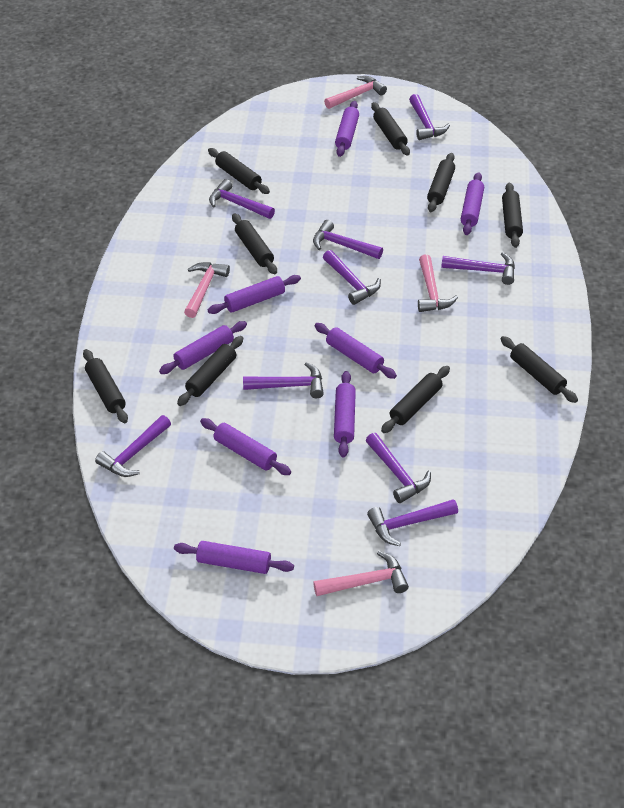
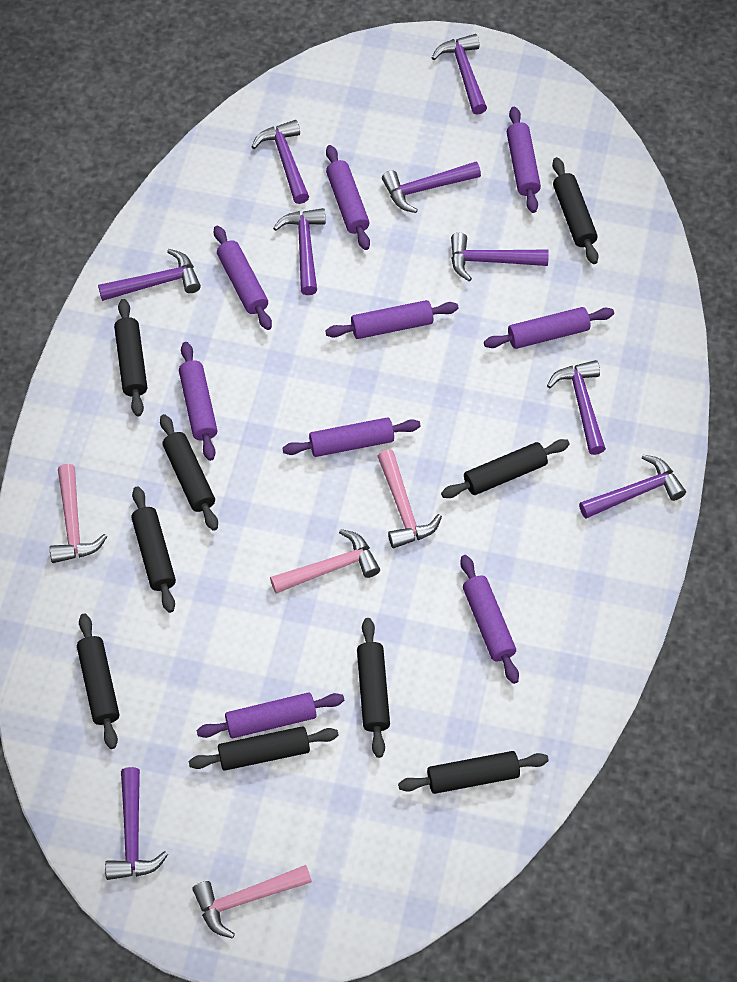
purple rolling pin: [159,321,247,374] [174,541,294,574] [200,418,291,475] [208,275,301,314] [315,323,397,379] [334,371,356,458] [335,101,359,157] [461,172,484,235] = 8 -> [179,342,217,461] [197,692,344,738] [214,226,272,330] [282,417,421,457] [325,300,459,339] [326,145,370,250] [460,555,519,684] [484,307,614,349] [507,107,541,213] = 9

